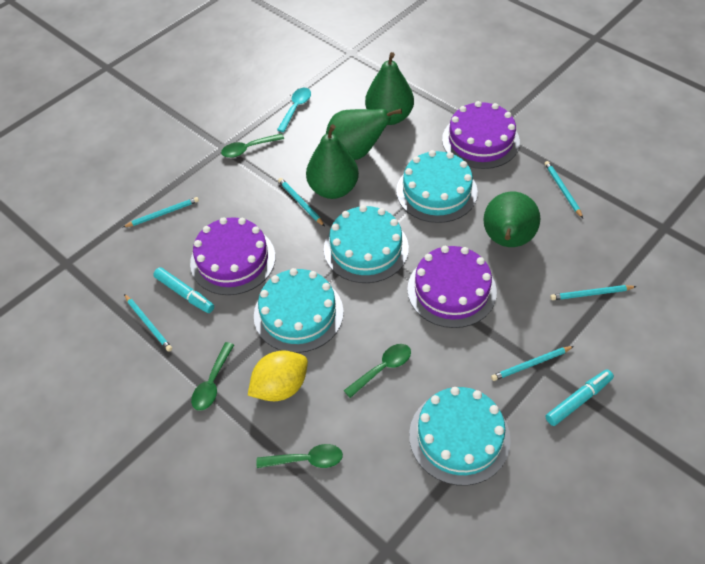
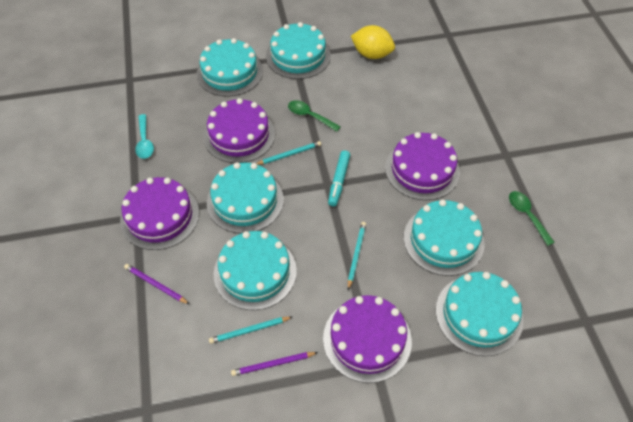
green pear: [306,124,359,199] [326,109,402,160] [365,52,414,125] [483,192,540,247] = 4 -> none = 0
green spoon: [191,342,234,411] [221,133,284,158] [256,444,343,468] [344,344,411,398] = 4 -> [288,100,341,132] [509,191,555,246] = 2
purple cake: [190,217,275,295] [407,246,497,328] [442,101,520,169] = 3 -> [120,177,199,250] [204,98,275,163] [323,295,412,383] [385,132,460,200] = 4
purple pencil: none = 0 -> [124,264,189,304] [231,352,318,376] = 2
turquoise cake: [254,268,344,353] [324,205,409,283] [396,150,478,223] [409,387,511,486] = 4 -> [197,38,263,97] [207,162,284,233] [214,231,297,310] [266,22,331,79] [404,200,485,276] [436,272,523,356] = 6
turquoise marker: [153,267,214,313] [546,369,614,426] = 2 -> [328,150,350,206] = 1
turquoise pencil: [123,197,199,227] [124,294,172,352] [278,178,325,226] [491,346,574,381] [545,161,583,218] [550,285,637,300] = 6 -> [209,317,292,344] [256,141,321,165] [348,222,366,290] = 3

